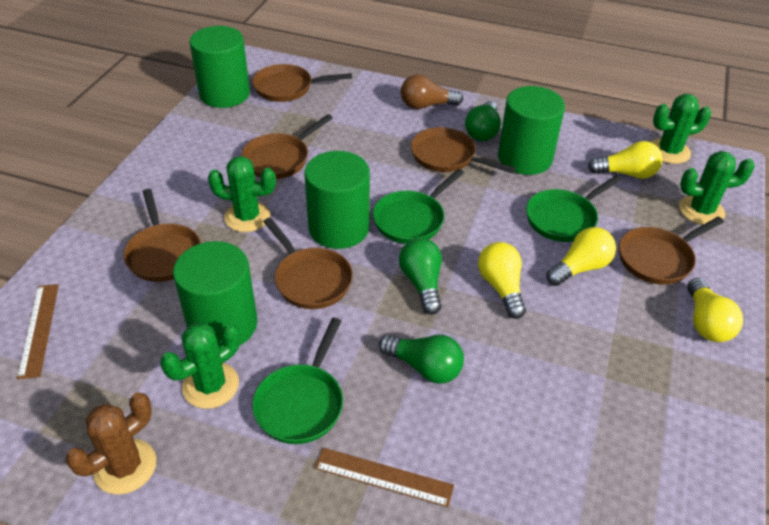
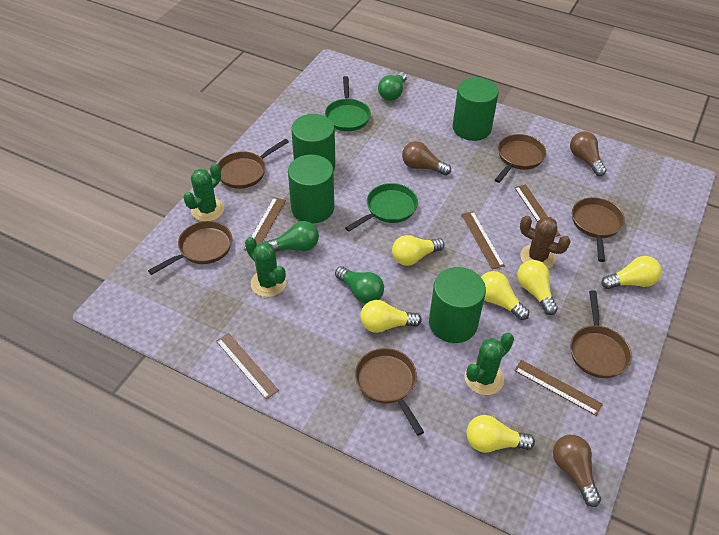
brown light bulb: [401,74,463,109] = 1 -> [402,141,451,176] [553,435,601,507] [570,131,607,176] = 3
brown ruler: [17,284,59,379] [315,448,454,507] = 2 -> [216,333,279,399] [244,197,286,251] [461,211,505,269] [514,184,560,237] [514,360,603,416] = 5
green cactus: [160,322,240,409] [208,156,276,232] [651,94,711,164] [679,151,755,225] = 4 -> [183,164,224,221] [245,237,287,297] [465,333,514,395] = 3
green pan: [252,318,343,444] [373,169,464,244] [526,175,622,242] = 3 -> [325,76,371,131] [345,183,418,232] = 2
yellow light bulb: [478,242,526,319] [546,227,616,286] [588,141,663,179] [687,278,743,342] = 4 -> [360,300,422,333] [392,235,445,266] [466,415,535,453] [481,271,529,320] [517,260,558,315] [601,256,662,289] = 6

